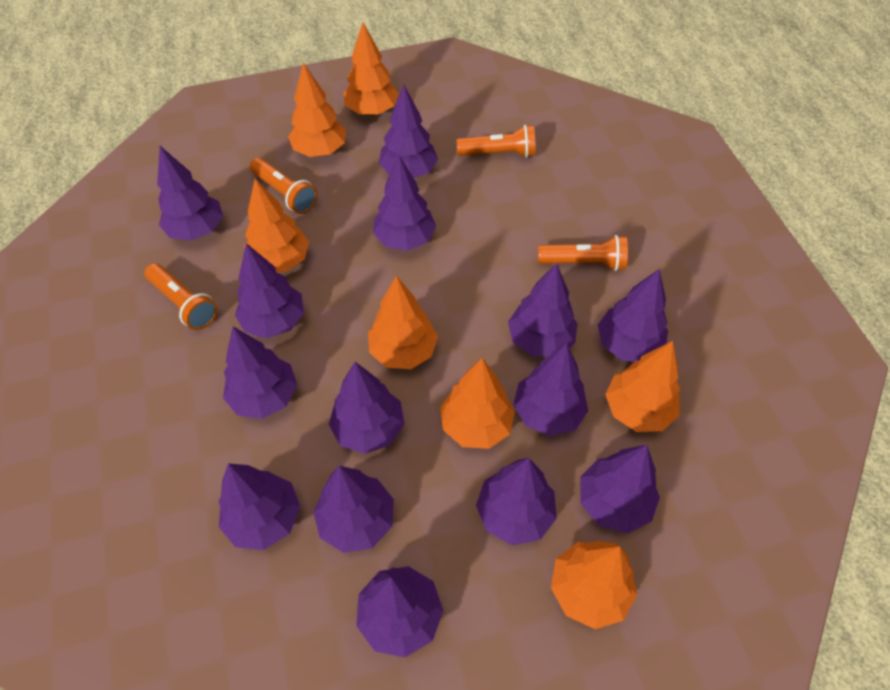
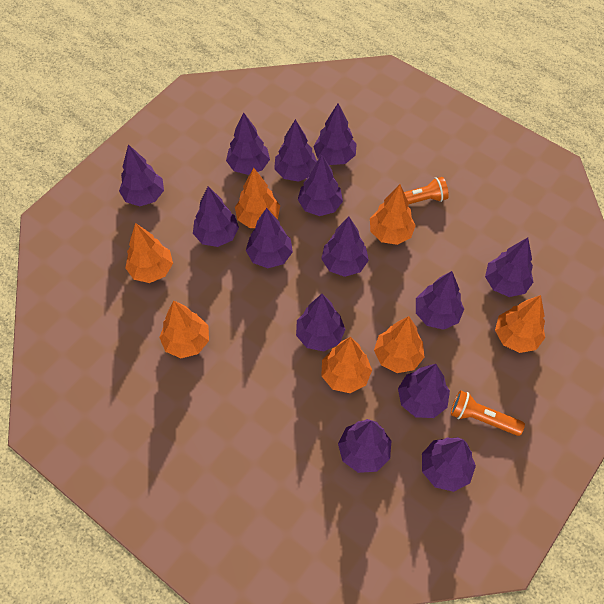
orange flashlight: [145,263,218,330] [250,158,318,214] [456,125,536,158] [538,235,628,271] = 4 -> [385,177,449,204] [451,390,525,436] = 2

